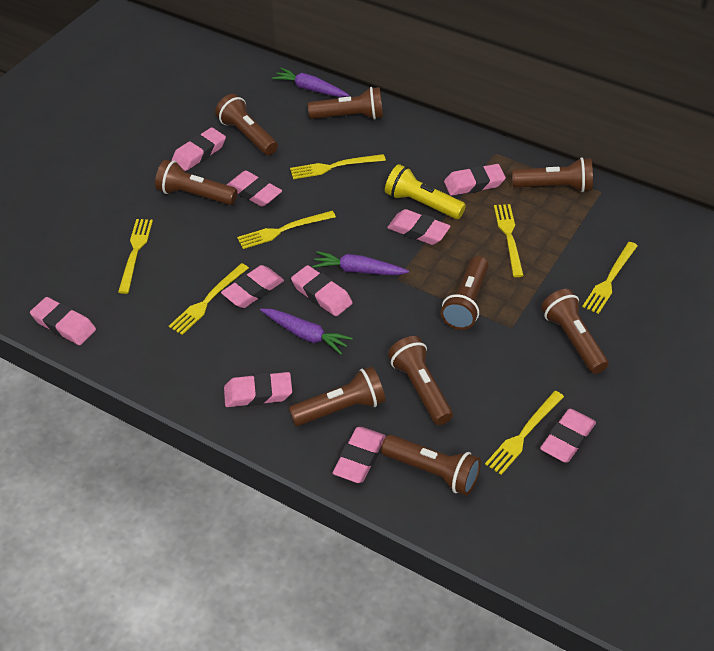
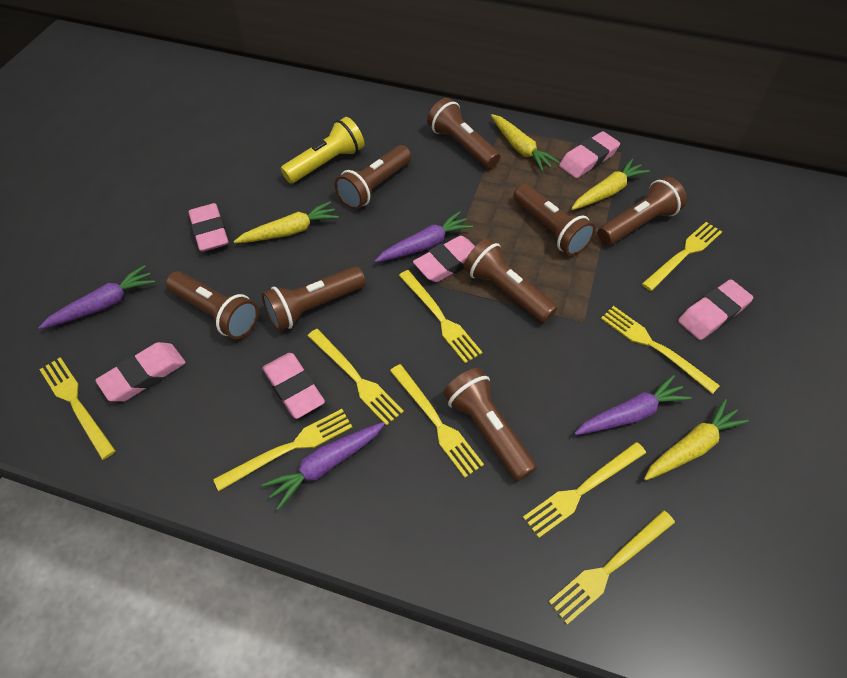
brown flashlight: [155,159,237,205] [215,94,278,155] [289,367,385,426] [308,87,383,120] [381,435,481,496] [388,336,453,425] [441,256,489,330] [512,157,593,192] [541,289,609,374] = 9 -> [166,271,259,339] [262,266,366,331] [335,145,411,210] [427,98,500,169] [443,368,537,481] [464,238,557,323] [513,184,596,256] [597,176,687,245] = 8
pink eraser: [30,297,96,345] [172,127,226,171] [221,265,284,308] [224,372,292,407] [227,170,282,207] [291,265,353,316] [333,427,386,483] [387,209,451,245] [444,164,506,196] [540,409,596,463] = 10 -> [95,342,186,401] [188,203,229,252] [262,353,325,419] [413,236,475,282] [559,131,620,178] [678,279,753,340] = 6
purple carrot: [260,309,353,354] [272,68,349,97] [312,251,409,275] = 3 -> [38,265,155,329] [262,422,385,510] [375,211,473,262] [574,375,692,435] = 4
yellow carrot: none = 0 -> [234,201,339,243] [491,114,560,172] [571,159,650,210] [644,399,749,481] = 4
yellow fork: [118,219,153,294] [169,263,249,335] [237,211,336,249] [290,154,386,179] [485,391,564,475] [494,204,524,277] [582,242,638,314] = 7 -> [39,357,116,460] [213,409,352,491] [308,329,404,426] [390,364,484,478] [399,270,483,363] [523,442,646,538] [548,510,675,624] [601,306,720,394] [642,222,722,291] = 9

